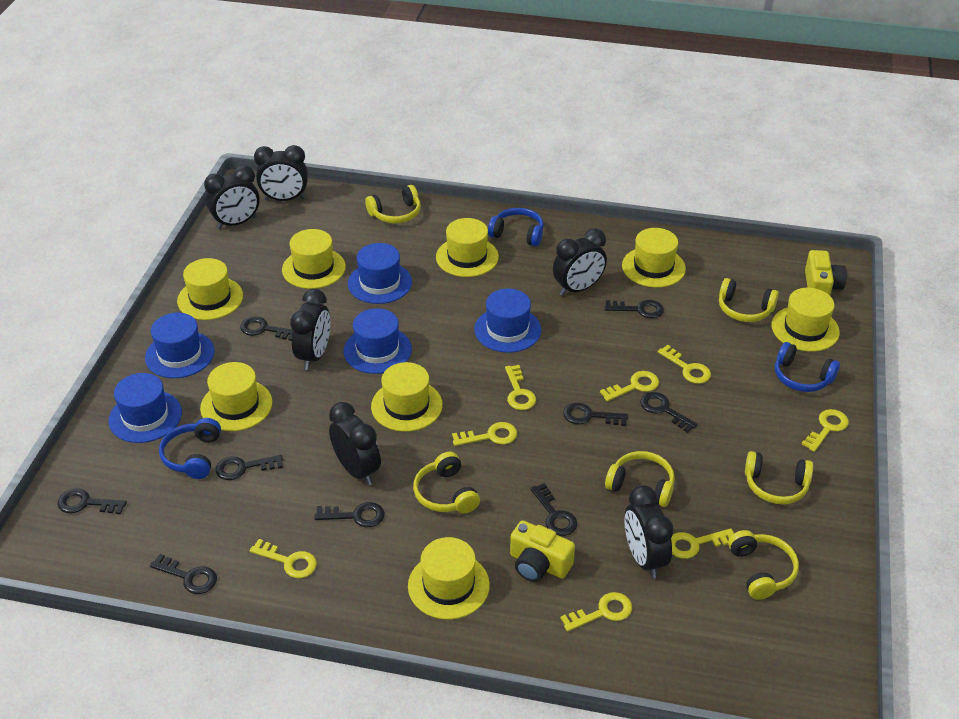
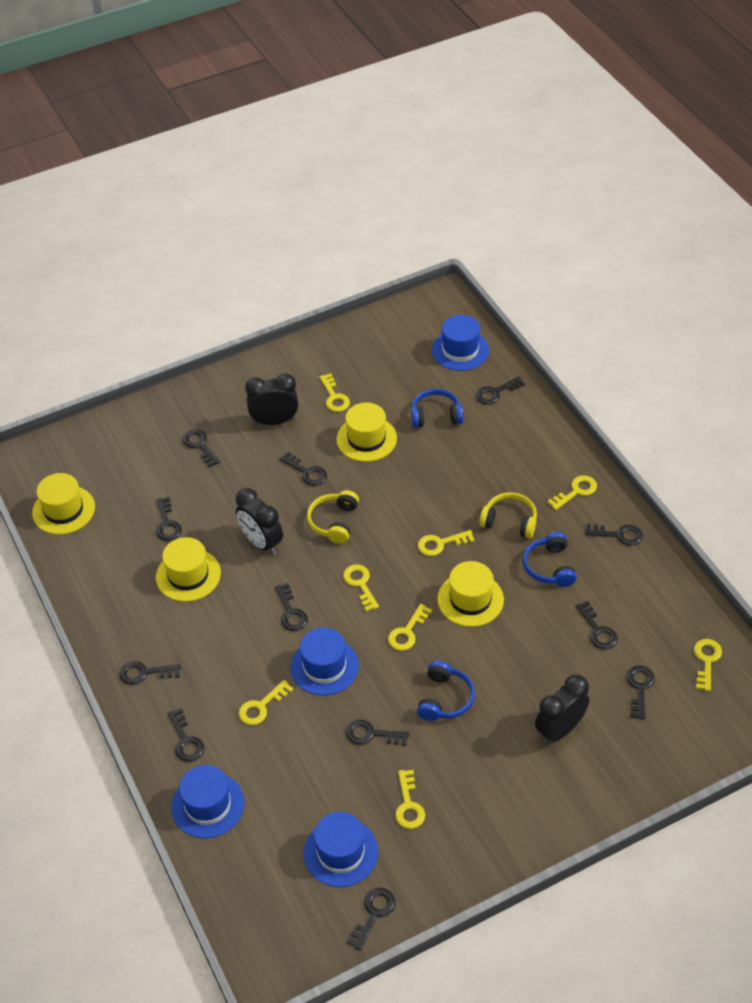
black clock: [204,165,260,229] [254,145,308,201] [290,289,330,370] [329,402,381,485] [553,229,607,296] [624,485,674,578] = 6 -> [236,488,283,555] [245,373,299,425] [535,674,590,745] = 3
black key: [57,489,127,514] [150,554,217,594] [215,455,283,480] [240,316,292,341] [315,502,385,527] [530,483,577,536] [563,403,628,426] [604,300,664,318] [640,392,698,433] = 9 -> [119,661,181,685] [156,497,182,541] [168,708,204,762] [182,429,220,468] [275,583,308,631] [279,452,327,486] [346,720,409,746] [347,888,395,950] [476,376,525,405] [575,601,618,649] [585,524,643,546] [626,666,655,719] = 12
blue hat: [109,373,182,443] [145,313,214,378] [343,308,412,374] [348,243,412,304] [474,289,541,353] = 5 -> [171,765,244,838] [290,627,359,696] [304,812,378,887] [432,315,489,371] = 4
yellow camera: [510,520,575,582] [805,250,847,295] = 2 -> none = 0
yellow hat: [177,258,243,320] [200,362,272,431] [282,229,346,289] [371,362,443,432] [408,537,490,620] [436,218,499,277] [622,228,686,288] [771,288,840,352] = 8 -> [32,473,95,535] [156,537,221,602] [336,402,397,462] [437,561,504,627] = 4
yellow headphones: [365,185,421,223] [413,452,480,513] [605,451,675,507] [719,278,779,322] [728,530,799,600] [745,451,813,504] = 6 -> [307,490,359,543] [479,492,537,538] = 2

